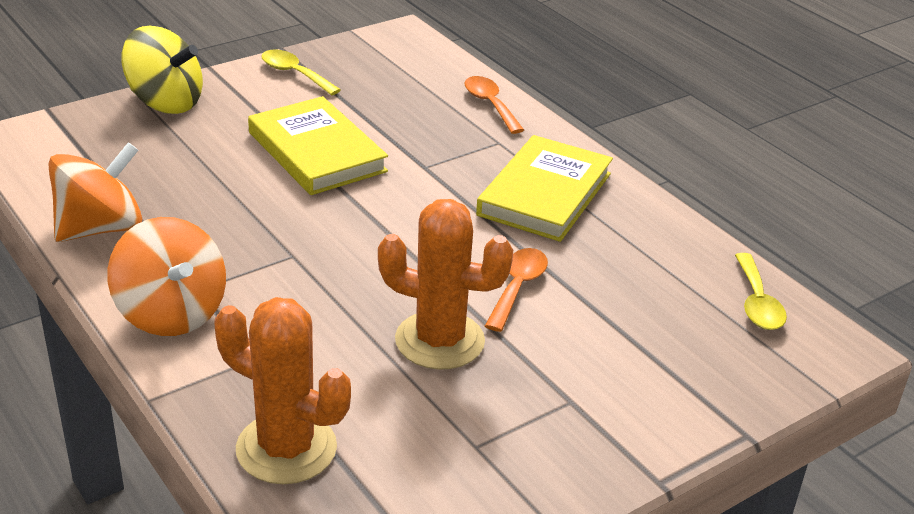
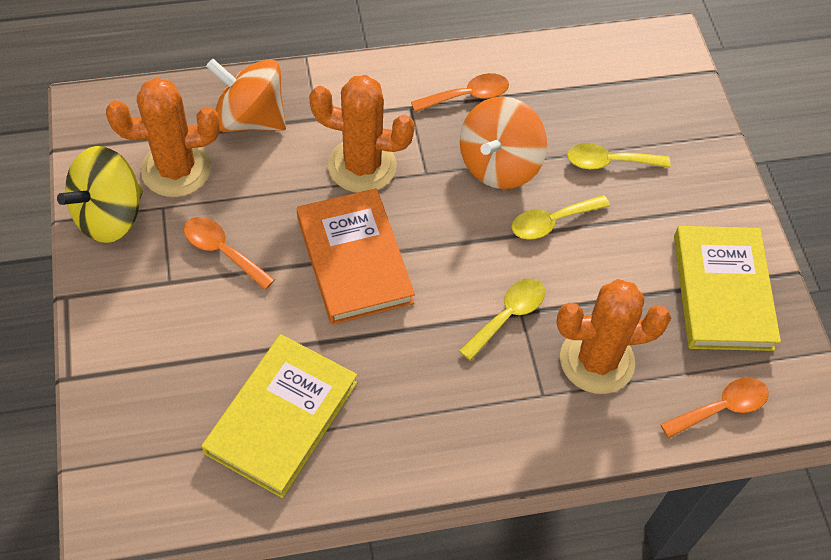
orange book: none = 0 -> [297,188,415,325] = 1
orange cactus: [215,297,351,484] [378,199,513,370] = 2 -> [106,78,220,197] [309,75,415,193] [556,279,671,394] = 3
orange spoon: [465,76,524,134] [485,248,548,332] = 2 -> [184,217,275,290] [411,73,509,112] [660,378,769,438] = 3
yellow spoon: [261,49,341,95] [735,253,787,330] = 2 -> [459,278,545,361] [511,195,610,239] [567,143,670,169] = 3

